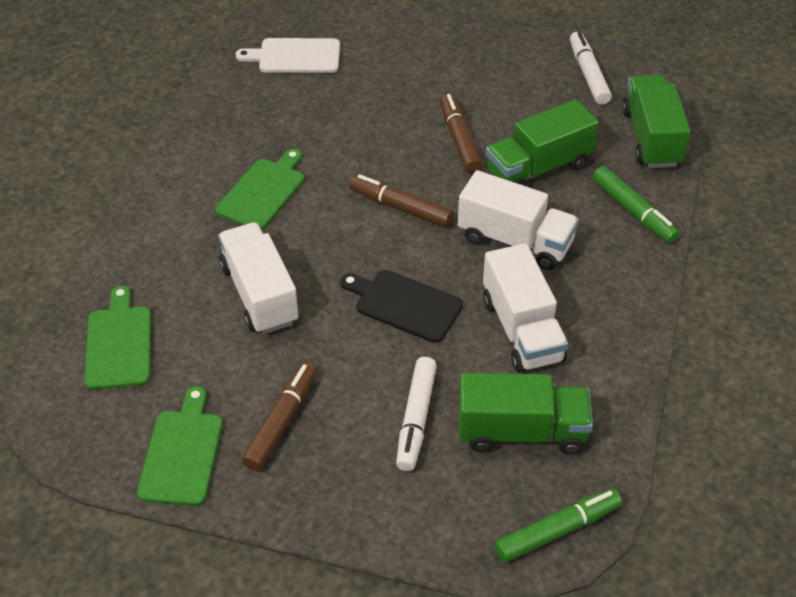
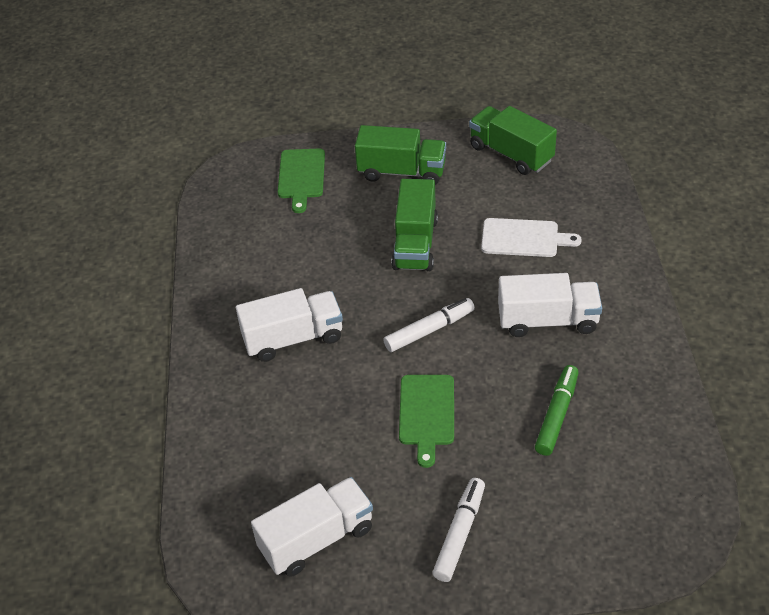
black cutting board: [340,270,463,343] = 1 -> none = 0
brown marker: [242,362,317,471] [349,174,454,228] [440,94,482,173] = 3 -> none = 0
green cutting board: [84,286,151,390] [137,386,223,506] [215,149,304,230] = 3 -> [278,149,325,213] [399,375,454,468] = 2
green marker: [494,489,622,563] [592,166,680,243] = 2 -> [535,365,579,456] = 1

